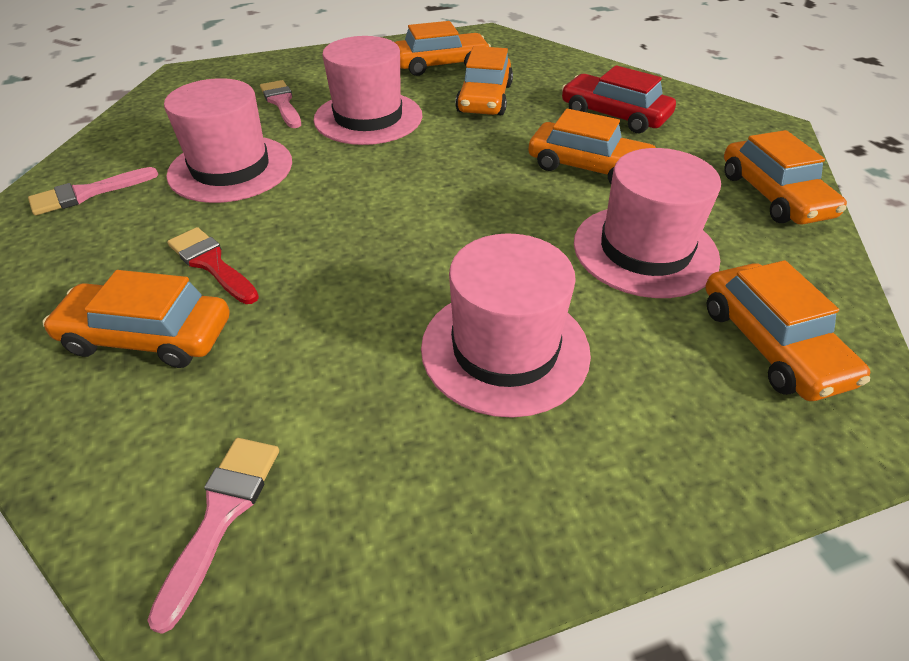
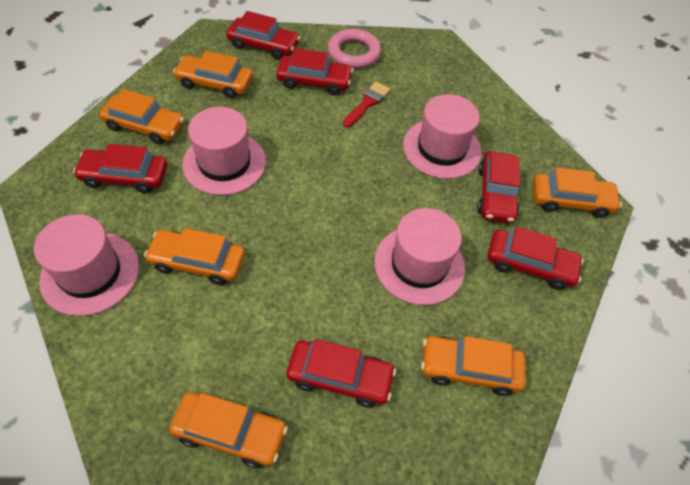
pink brush: [28,167,159,215] [147,438,279,634] [260,80,301,128] = 3 -> none = 0
pink ring: none = 0 -> [328,29,381,68] = 1
red car: [562,65,676,133] = 1 -> [73,144,167,193] [226,11,300,60] [276,48,353,95] [287,339,396,407] [477,151,520,223] [488,226,584,290] = 6

